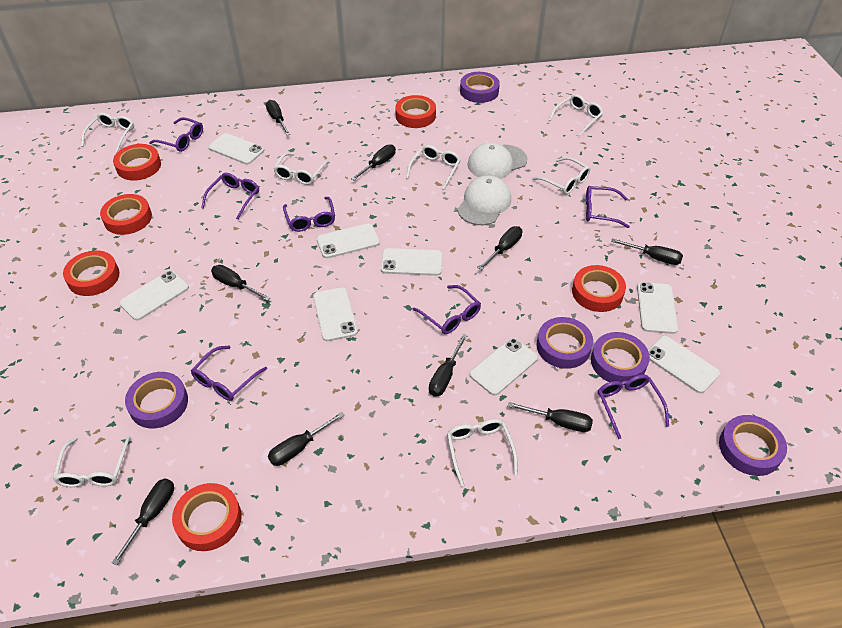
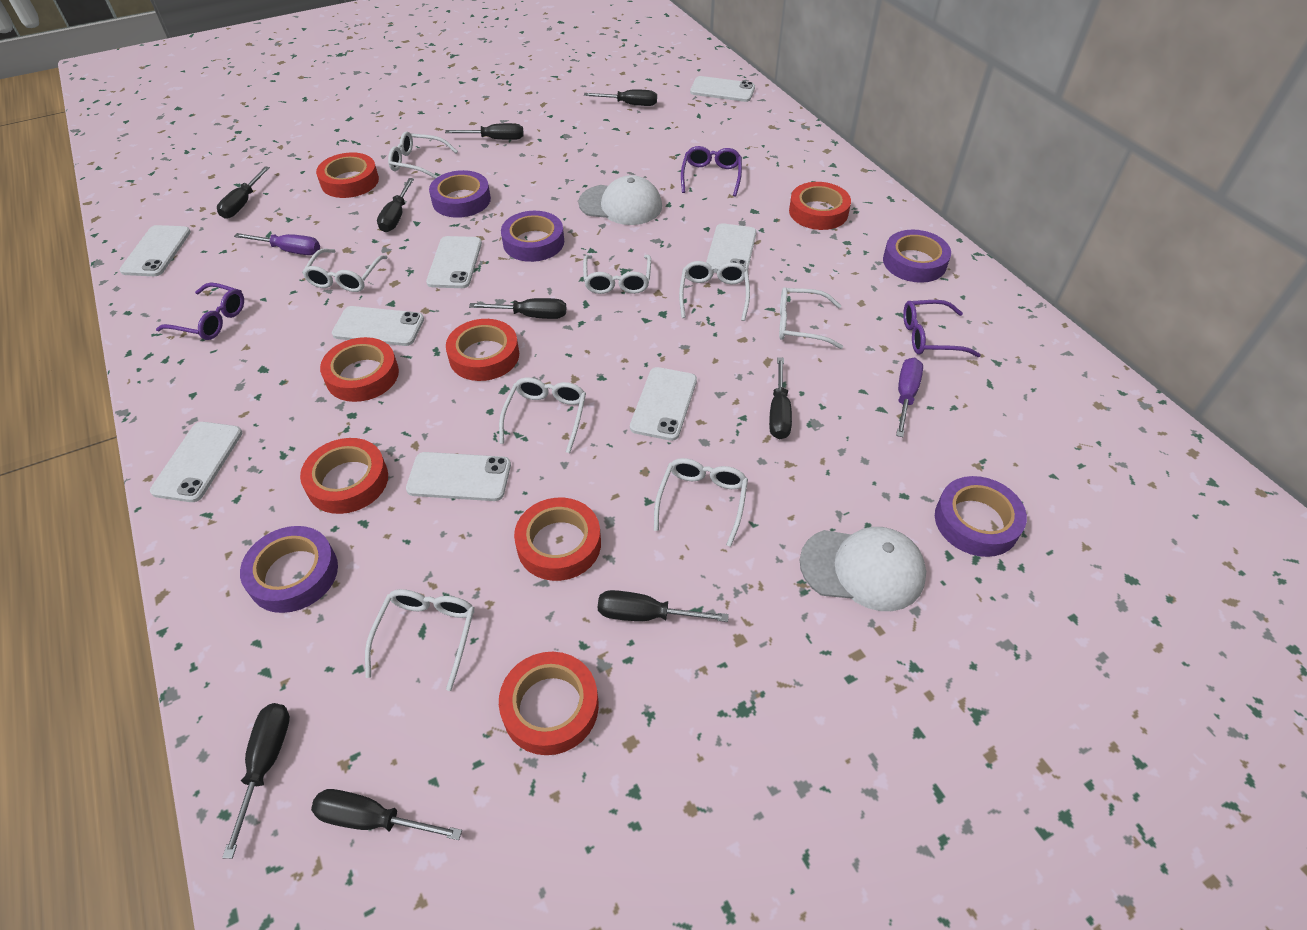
purple glasses: [149,117,203,152] [191,345,267,401] [201,173,259,220] [283,197,335,232] [413,285,481,334] [586,186,630,228] [598,375,669,439] = 7 -> [156,283,244,340] [681,146,742,197] [903,300,980,357] = 3
purple screwdriver: none = 0 -> [234,233,320,255] [896,358,923,437] = 2
red tape: [63,250,120,296] [100,194,152,235] [113,144,161,181] [172,483,241,551] [395,95,436,128] [572,265,626,312] = 6 -> [300,438,388,514] [316,152,379,198] [320,337,399,402] [446,319,519,381] [499,652,599,755] [514,498,601,581] [789,182,851,230] = 7
white glasses: [53,436,131,487] [81,113,134,152] [273,153,329,185] [406,145,461,190] [447,419,517,487] [532,157,590,194] [549,94,604,136] = 7 -> [302,249,388,292] [365,589,474,691] [388,132,458,179] [499,378,586,453] [583,255,651,294] [654,458,748,547] [679,261,750,321] [779,287,843,349] = 8

